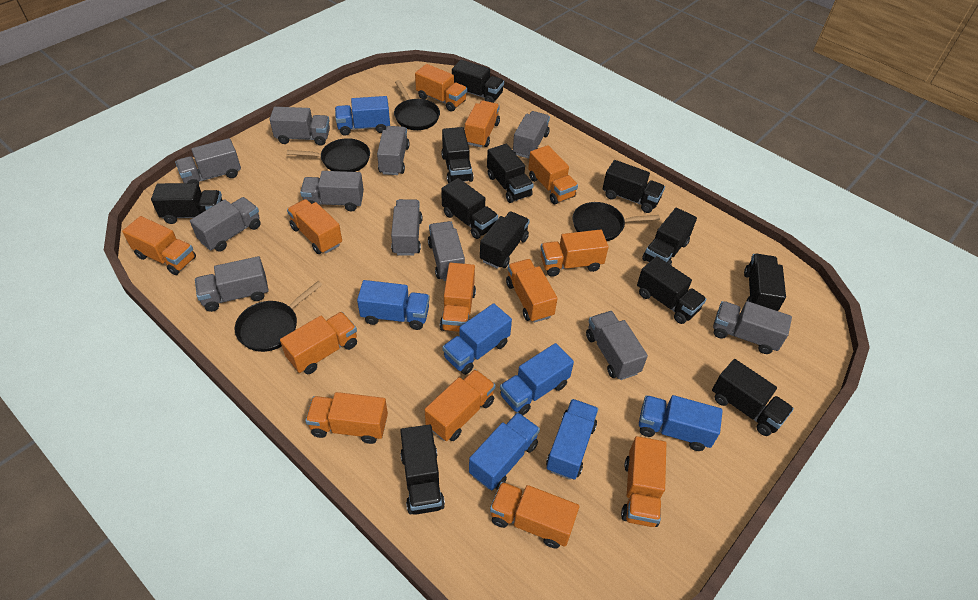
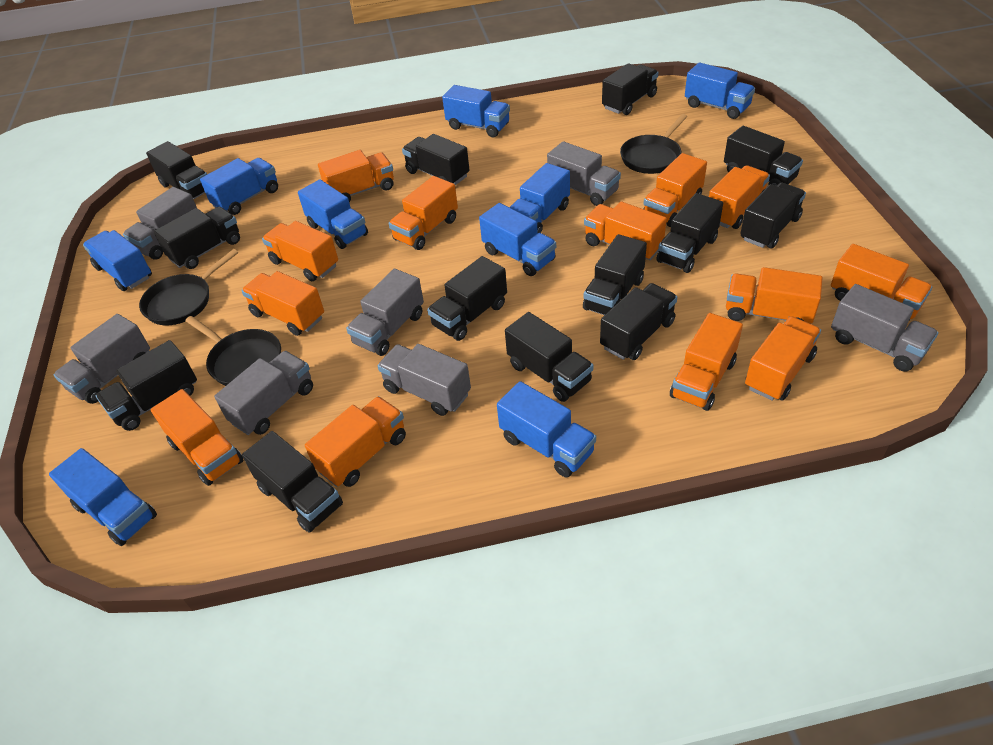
black pan: [235,281,323,352] [287,138,370,172] [394,80,440,130] [572,202,660,241] = 4 -> [139,249,238,325] [185,316,281,386] [620,114,687,174] = 3
black truck: [151,183,222,224] [400,424,445,515] [441,127,474,183] [441,178,498,239] [452,60,504,103] [480,212,530,269] [487,144,534,203] [603,160,665,213] [637,256,706,324] [642,208,697,265] [712,359,794,436] [744,254,786,311] = 12 -> [96,340,197,431] [146,141,207,199] [154,207,240,269] [242,431,343,533] [402,134,469,185] [427,256,507,341] [505,312,593,402] [583,234,647,315] [600,283,677,360] [602,63,658,115] [657,193,723,273] [724,126,803,186] [740,183,806,249] = 13
blue truck: [335,96,390,136] [357,280,430,330] [443,303,512,375] [469,412,540,490] [500,343,574,415] [546,399,598,480] [639,395,723,451] = 7 -> [49,448,157,546] [83,230,152,291] [200,158,278,215] [298,180,368,249] [442,85,510,137] [479,203,556,276] [497,381,596,478] [509,163,570,233] [685,62,755,119] = 9
grey truck: [175,138,241,185] [190,197,261,252] [195,256,269,312] [270,107,330,146] [300,171,364,212] [377,126,410,175] [391,199,422,256] [428,221,465,281] [513,111,550,159] [586,311,648,380] [713,301,792,354] = 11 -> [54,314,150,404] [123,187,197,260] [214,351,313,435] [346,269,424,356] [378,344,471,416] [547,141,621,206] [831,284,938,371] = 7

